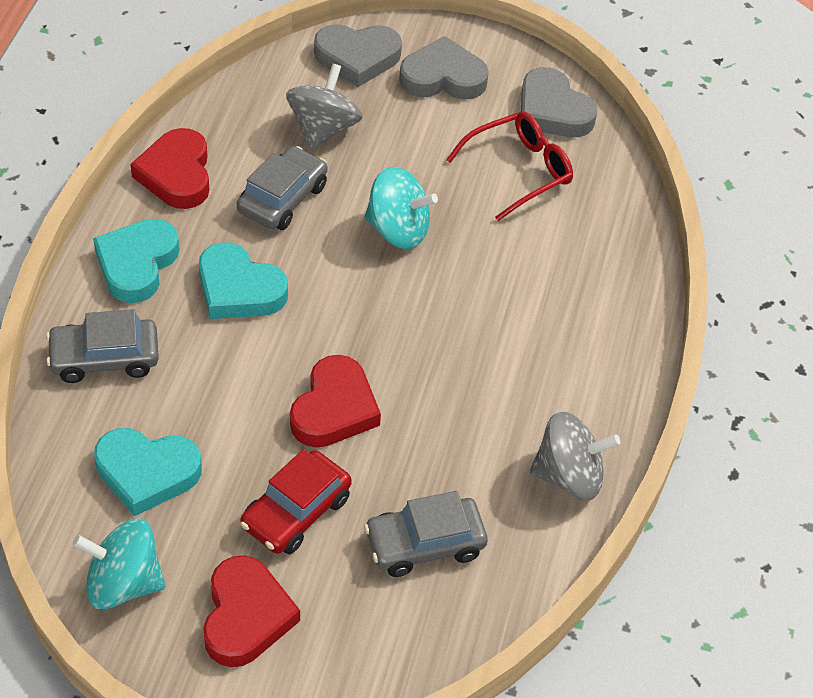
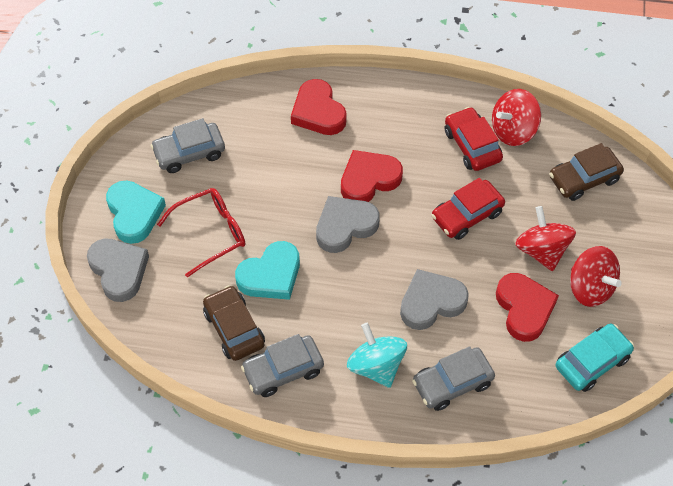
brown car: none = 0 -> [203,285,265,361] [549,143,624,201] = 2
grey spinning top: [286,63,363,150] [530,411,620,500] = 2 -> none = 0
red car: [240,449,352,554] = 1 -> [431,178,505,240] [445,107,503,171] = 2
red spinning top: none = 0 -> [492,89,541,146] [515,206,576,271] [570,246,622,307] = 3
turquoise car: none = 0 -> [556,324,634,392] = 1
turquoise heart: [93,219,180,303] [94,428,202,516] [199,242,288,319] = 3 -> [106,181,166,244] [235,241,300,300] = 2
turquoise spinning top: [73,519,166,609] [364,167,438,249] = 2 -> [347,323,407,388] = 1

